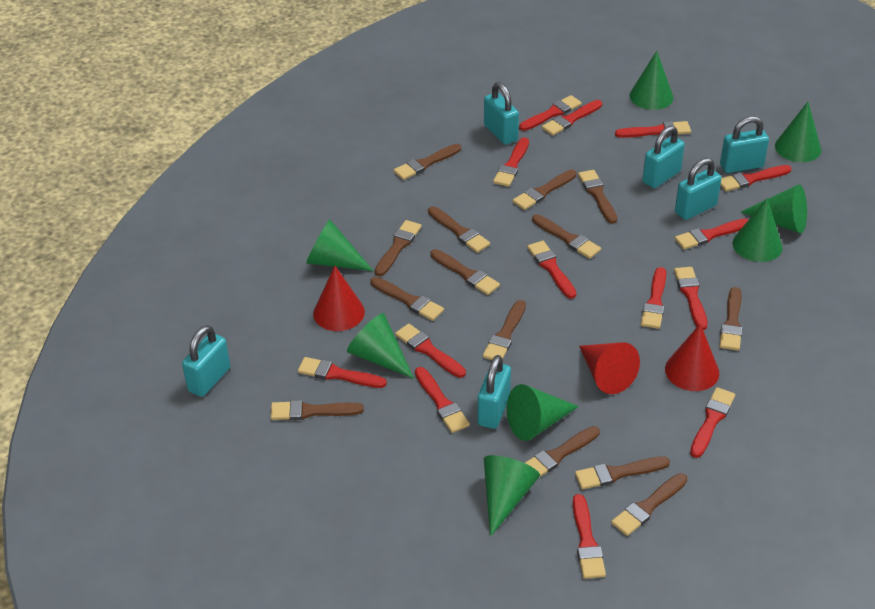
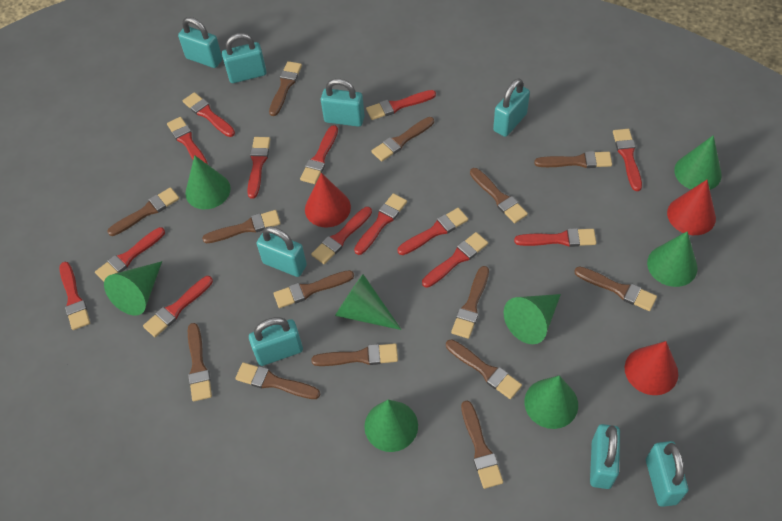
turquoise padlock: [182,325,230,397] [477,355,511,429] [484,82,519,145] [642,126,685,188] [675,158,722,220] [720,116,769,173] = 6 -> [178,17,222,68] [222,33,267,83] [249,317,303,366] [257,226,307,277] [321,78,365,127] [493,78,530,137] [590,424,620,489] [646,441,688,507] = 8

